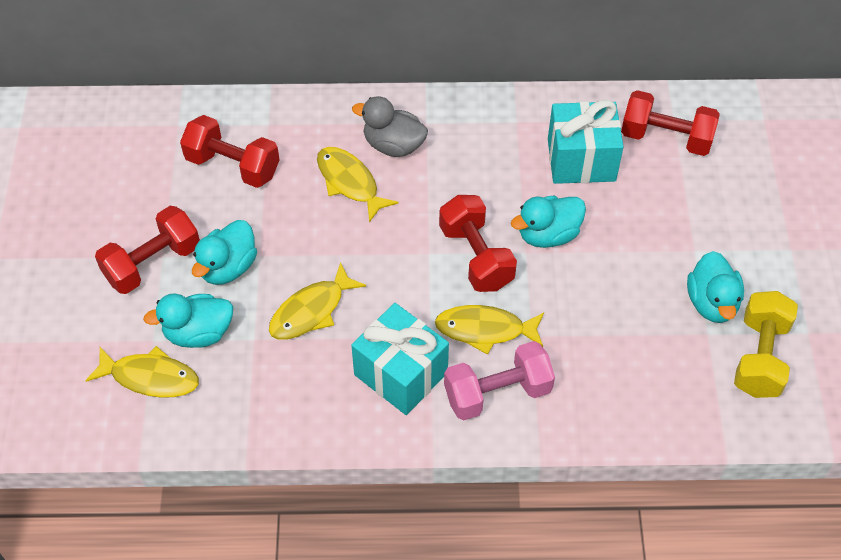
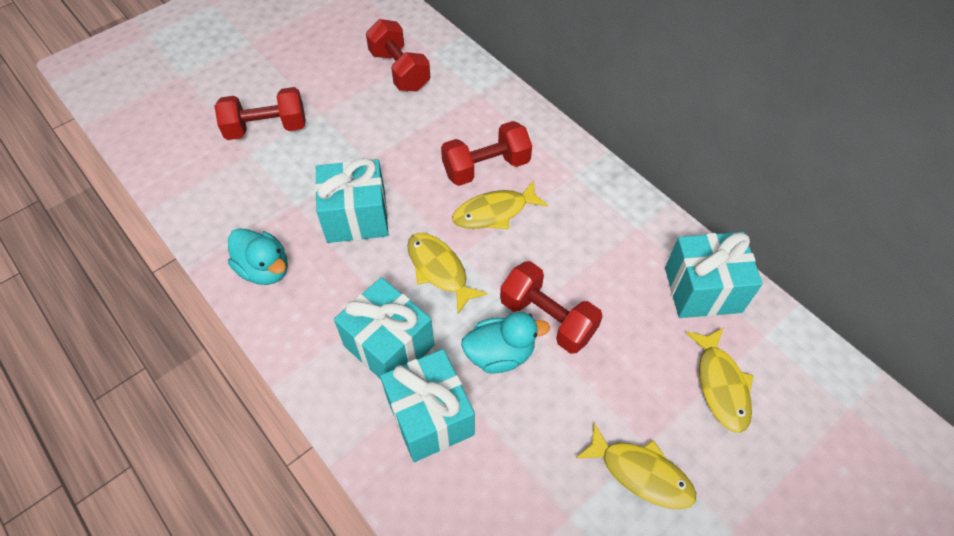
grey duck: [352,96,428,157] = 1 -> none = 0
pink dumbbell: [444,341,555,421] = 1 -> none = 0
turquoise duck: [143,293,233,348] [192,220,257,285] [511,196,586,248] [687,251,744,323] = 4 -> [228,228,288,285] [461,312,550,374] = 2
turquoise gift: [351,303,449,415] [548,100,624,184] = 2 -> [315,158,389,243] [334,277,434,379] [380,349,475,462] [665,232,763,318] = 4
yellow dumbbell: [734,291,798,398] = 1 -> none = 0

